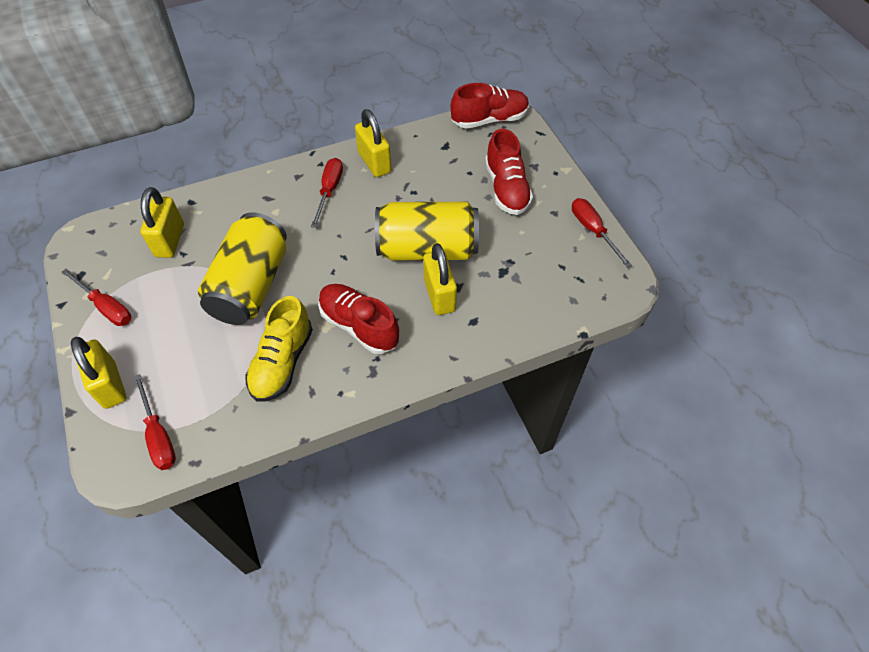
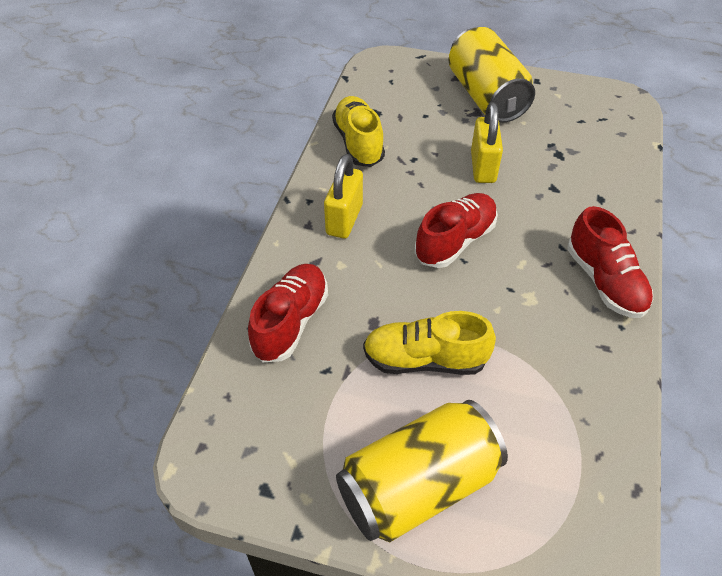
red screwdriver: [62,269,131,326] [134,374,176,470] [311,158,343,228] [572,198,632,268] = 4 -> none = 0
yellow padlock: [71,337,127,409] [140,187,184,258] [355,109,391,177] [423,243,457,315] = 4 -> [324,154,363,239] [471,102,503,183] = 2
yellow shoe: [245,296,313,402] = 1 -> [332,96,385,167] [363,311,496,375] = 2

